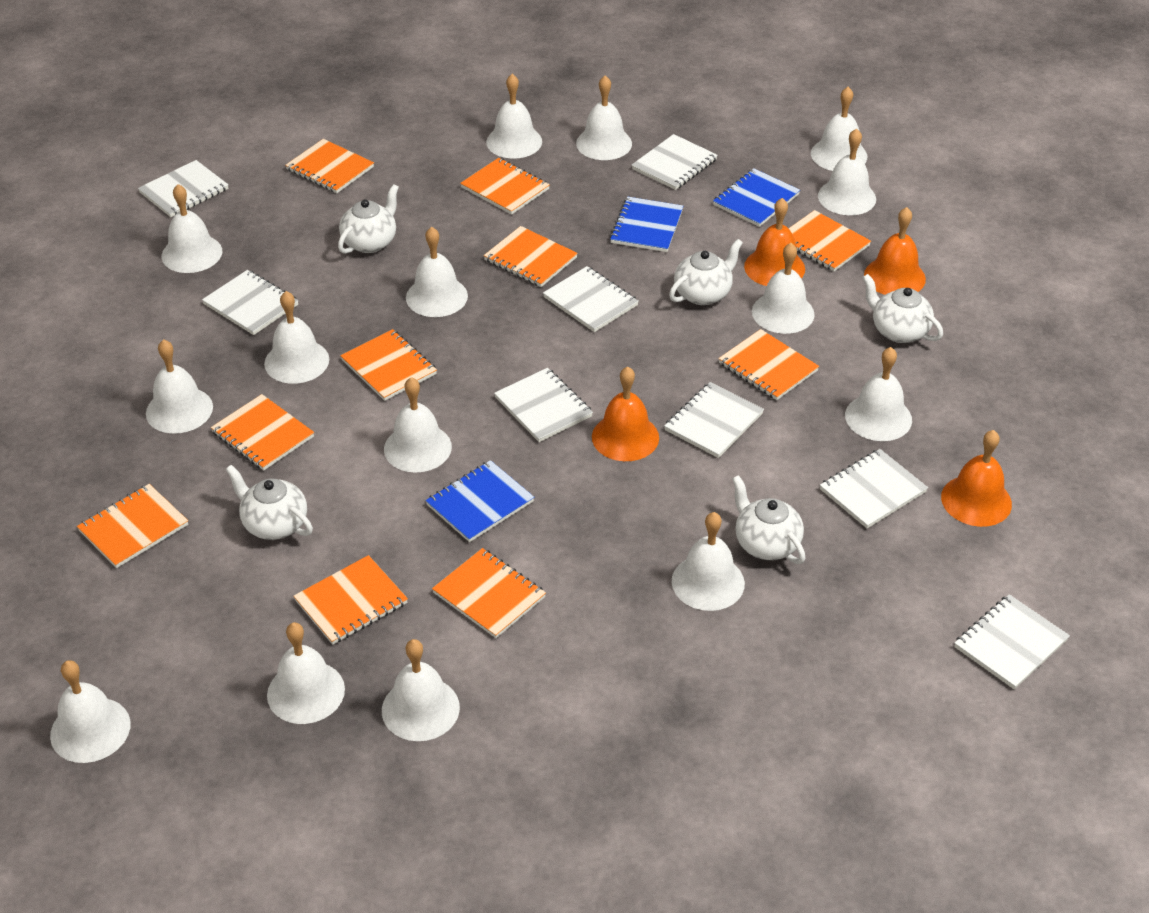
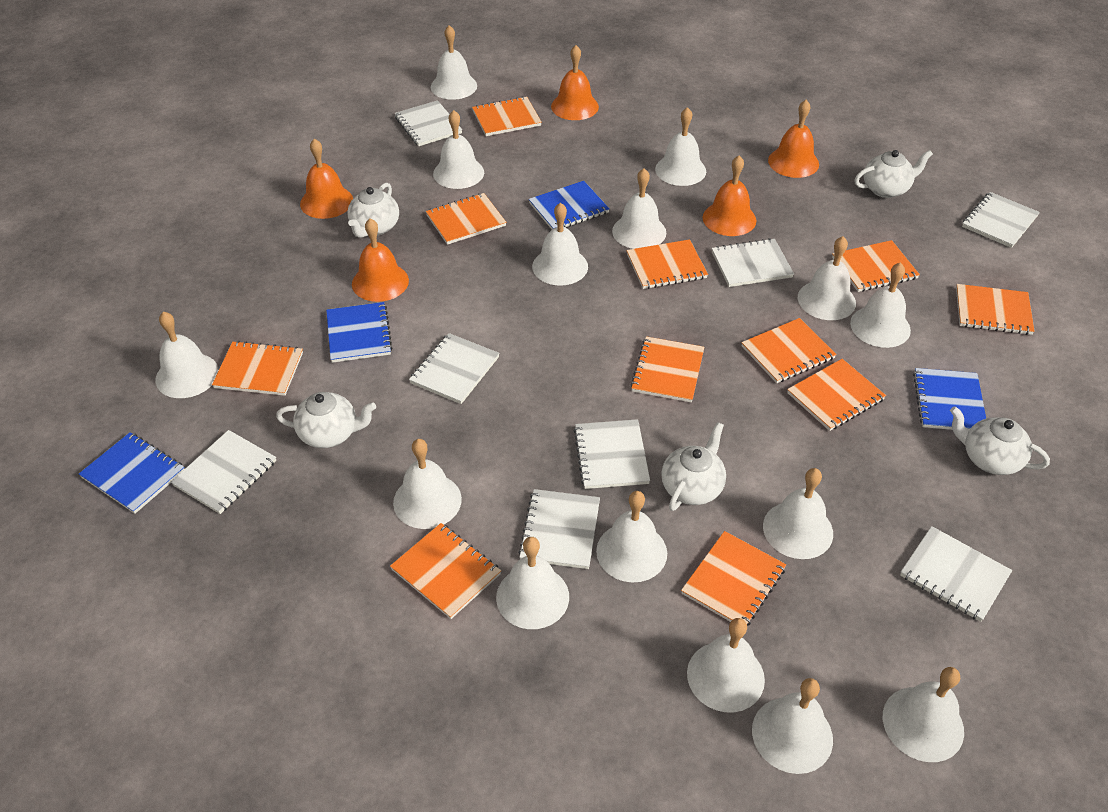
blue notebook: [425,460,534,542] [610,197,683,252] [713,168,800,227] = 3 -> [79,432,184,514] [326,302,393,363] [529,181,609,229] [913,368,986,430] = 4
orange bell: [592,366,659,461] [744,198,805,286] [864,207,926,295] [941,430,1012,527] = 4 -> [300,139,353,219] [352,218,409,302] [551,45,599,120] [703,155,756,236] [768,100,819,178] = 5
orange notebook: [77,484,188,568] [211,394,314,470] [285,139,374,193] [294,555,408,645] [340,329,437,401] [432,548,546,638] [460,158,550,215] [484,226,578,287] [718,329,819,400] [788,210,871,271] = 10 -> [212,341,303,396] [390,523,501,619] [426,193,506,245] [472,96,542,136] [627,239,708,289] [630,336,705,402] [681,531,786,625] [741,318,837,383] [787,359,886,431] [832,240,920,292] [956,284,1035,335] = 11

